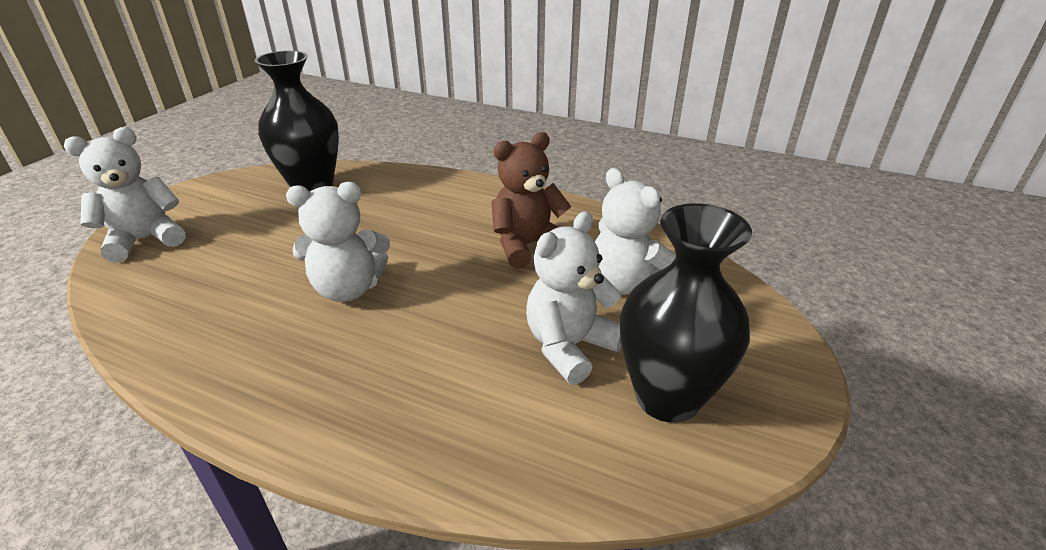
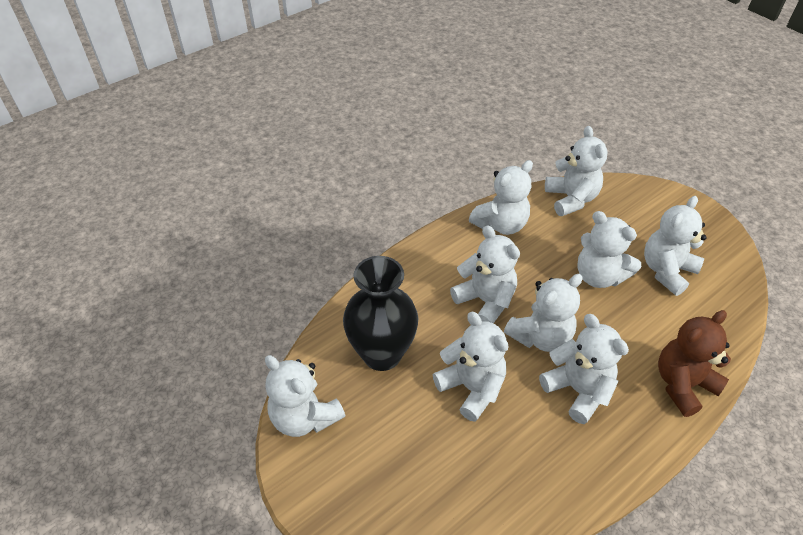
black vase: [255,50,339,191] [620,203,752,423] = 2 -> [343,256,418,371] = 1
white teddy bear: [64,127,185,263] [286,182,390,302] [526,211,622,385] [595,168,676,295] = 4 -> [265,355,345,437] [433,312,508,422] [450,225,520,323] [469,160,533,235] [504,274,583,352] [539,314,629,424] [545,126,608,216] [577,211,641,288] [644,196,707,296] = 9

